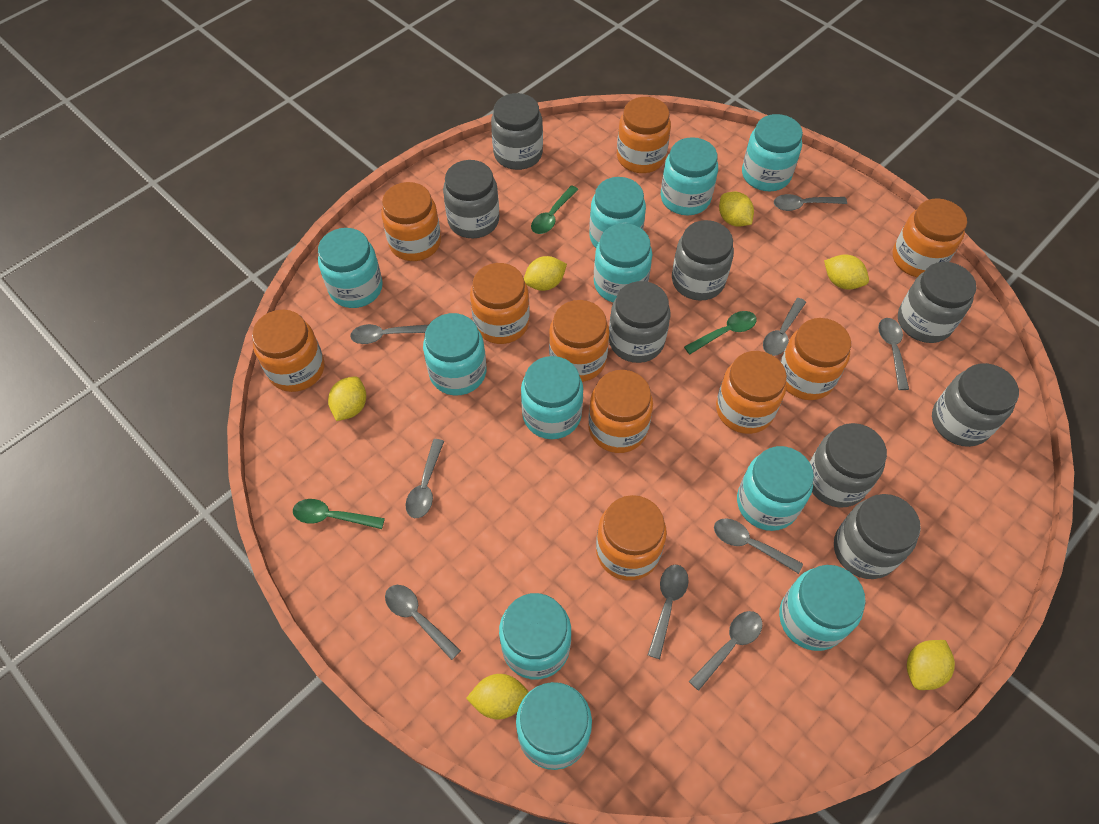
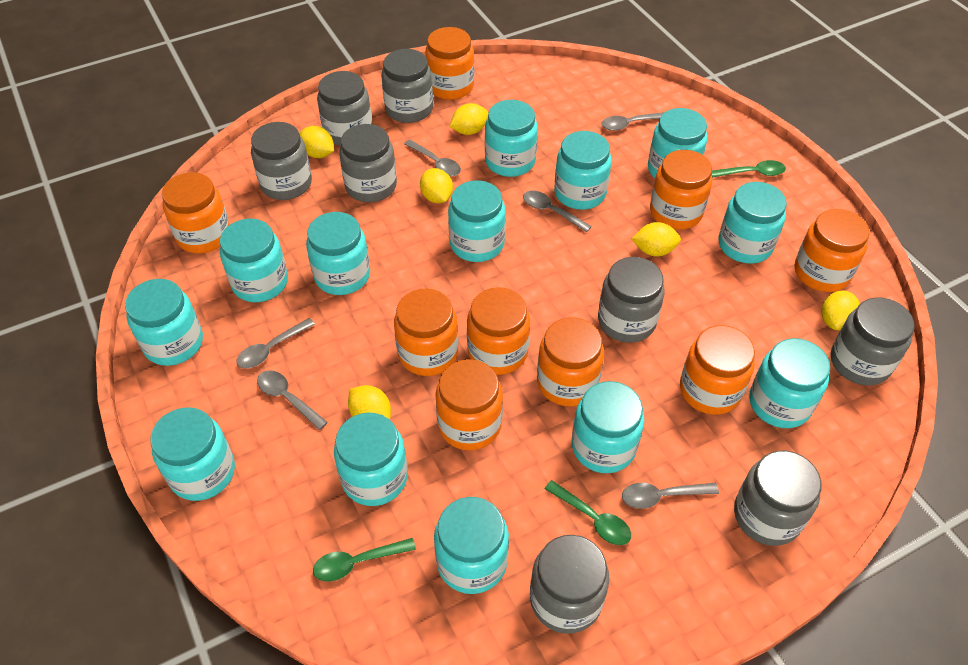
grey spoon: [350,324,428,344] [385,585,461,660] [406,439,444,518] [648,565,689,659] [689,611,762,691] [714,518,803,574] [763,298,806,356] [774,194,847,211] [878,318,909,390] = 9 -> [236,318,315,369] [257,370,328,430] [404,140,461,176] [523,191,592,232] [601,112,665,131] [622,483,719,509] = 6
orange jar: [252,310,325,392] [381,182,441,261] [470,263,530,344] [549,300,609,382] [588,370,653,453] [596,495,667,581] [617,97,671,173] [716,351,787,434] [780,318,851,400] [892,198,967,277] = 10 -> [162,172,230,254] [394,288,458,376] [425,27,474,100] [435,359,503,450] [467,287,530,375] [537,317,604,406] [650,150,712,230] [680,325,755,415] [795,209,870,292] = 9
turquoise jar: [318,228,383,308] [423,313,486,395] [499,593,571,679] [516,682,592,770] [521,356,583,439] [589,177,646,248] [594,223,652,302] [661,137,718,215] [737,446,814,531] [742,114,803,191] [779,565,866,651] = 11 -> [125,279,203,366] [150,407,235,501] [220,219,288,302] [306,212,370,295] [334,412,408,506] [434,497,509,594] [448,180,506,262] [485,100,538,177] [554,131,612,210] [572,381,644,473] [648,108,707,178] [718,182,787,264] [749,338,830,428] = 13

